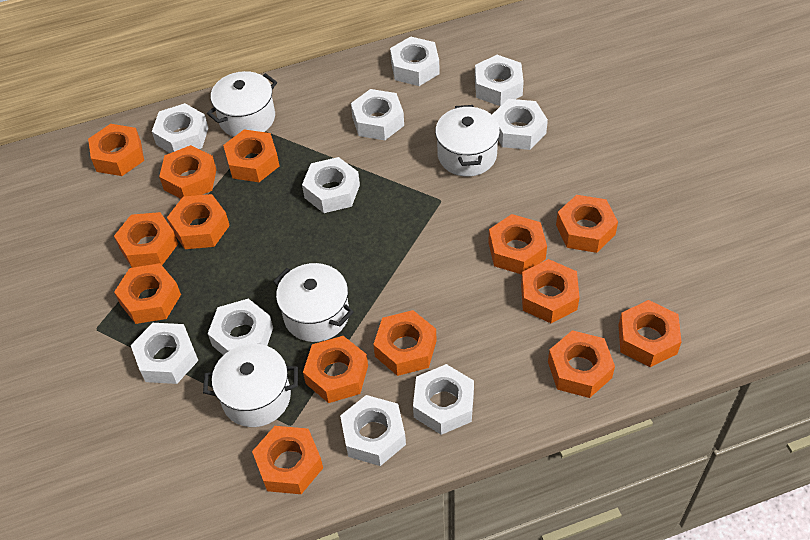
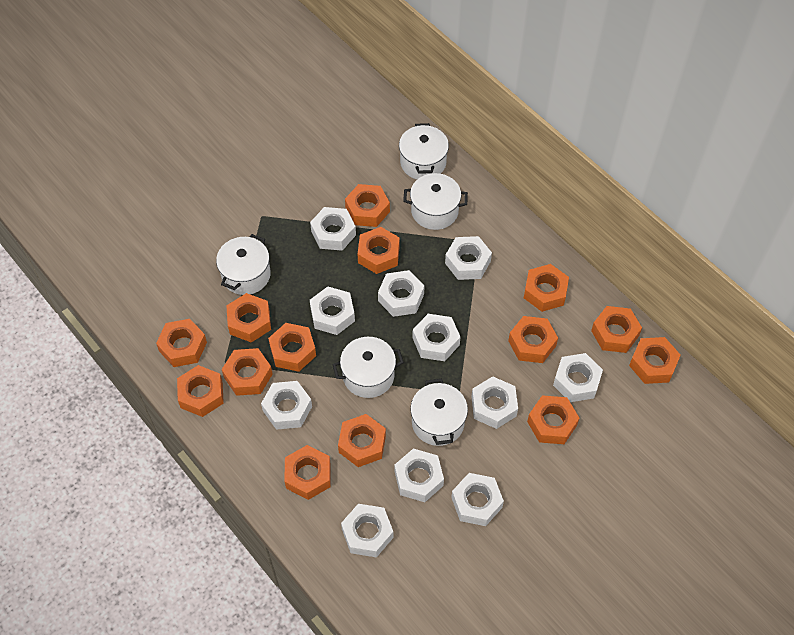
white nut: [131,323,199,384] [152,103,208,153] [208,299,273,355] [302,157,360,213] [340,395,406,466] [351,89,404,140] [390,36,440,86] [413,364,474,435] [475,55,524,106] [492,99,548,150] = 10 -> [261,381,312,430] [310,207,356,251] [310,287,355,335] [341,504,393,557] [378,270,425,317] [394,448,444,502] [412,314,461,361] [445,236,492,280] [451,473,504,526] [471,376,518,429] [553,353,603,402] = 11
white pot: [203,344,298,427] [207,71,277,137] [273,263,354,342] [435,105,500,177] = 4 -> [216,234,271,295] [332,337,404,398] [399,123,449,179] [403,173,468,230] [410,379,468,446] = 5

